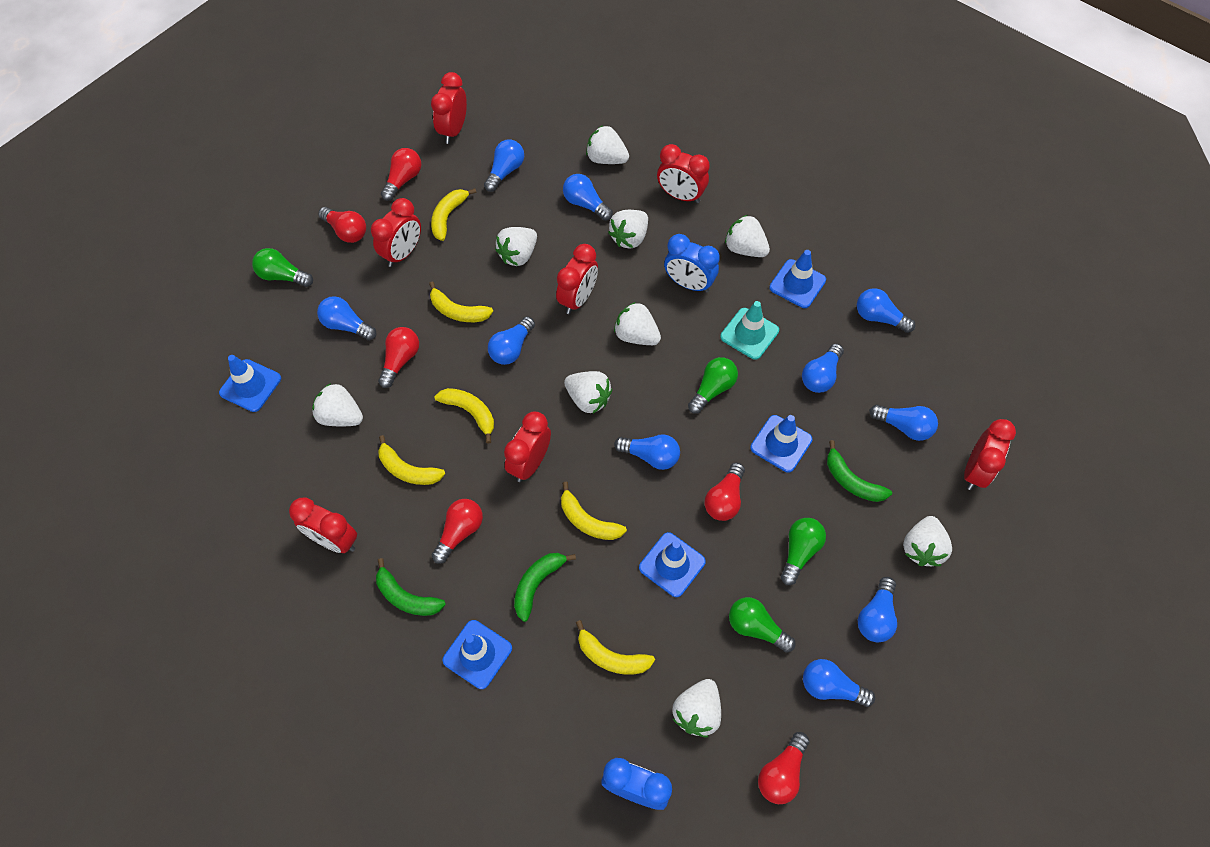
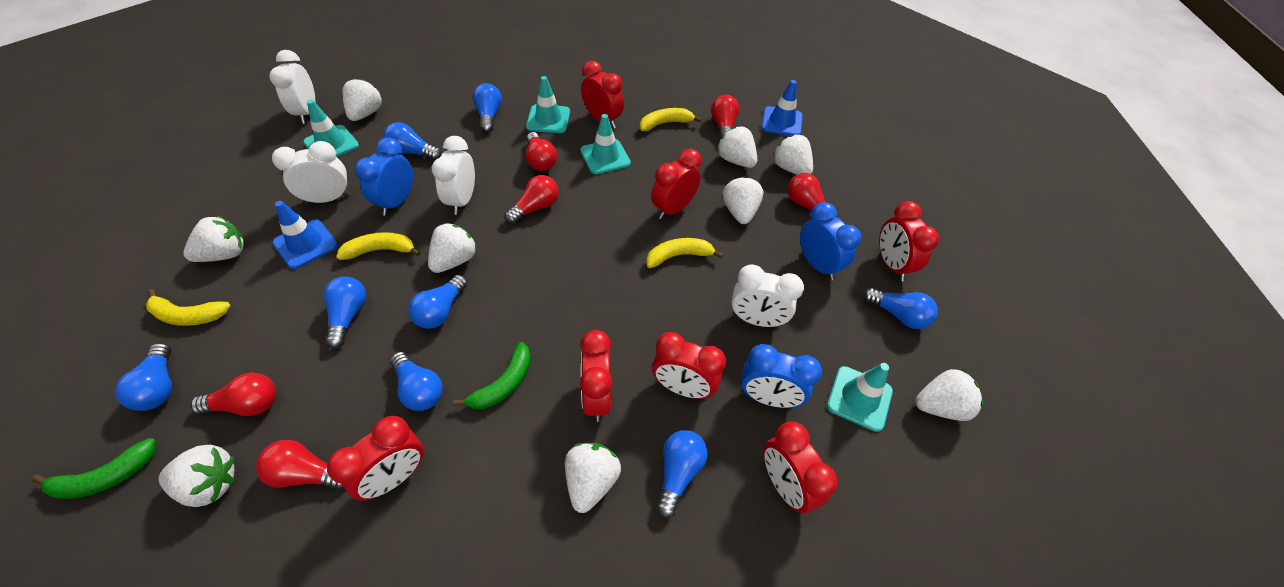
blue clock: [601,758,672,810] [664,234,720,293] = 2 -> [355,137,413,216] [741,344,822,408] [800,202,861,280] = 3
blue light bulb: [317,296,377,341] [484,140,524,192] [488,317,535,365] [563,174,613,221] [614,434,680,470] [802,344,844,393] [803,659,875,707] [857,288,915,333] [858,577,897,642] [869,405,938,441] = 10 -> [115,343,172,411] [323,276,366,348] [383,122,441,161] [390,352,443,411] [408,275,468,329] [473,83,502,133] [656,430,707,518] [863,287,938,329] = 8
blue traffic cone: [219,355,281,412] [443,620,512,689] [639,532,706,597] [750,415,812,472] [769,250,826,308] = 5 -> [273,201,338,269] [761,80,803,136] = 2
green banana: [376,558,446,616] [514,553,576,622] [827,440,892,502] = 3 -> [32,438,156,499] [453,342,531,409] = 2
green light bulb: [252,248,313,287] [688,357,738,414] [729,597,796,653] [781,518,826,585] = 4 -> none = 0
turquoise traffic cone: [720,301,779,360] = 1 -> [303,100,359,157] [526,76,570,133] [580,114,631,174] [827,363,893,432] = 4
white clock: none = 0 -> [269,50,315,123] [272,141,351,204] [432,136,475,215] [731,265,804,327] = 4
yellow banana: [378,435,445,485] [429,282,493,322] [431,188,476,241] [434,388,494,444] [561,482,627,540] [576,620,655,675] = 6 -> [146,289,231,326] [336,232,421,260] [640,108,702,131] [646,238,723,268] = 4

